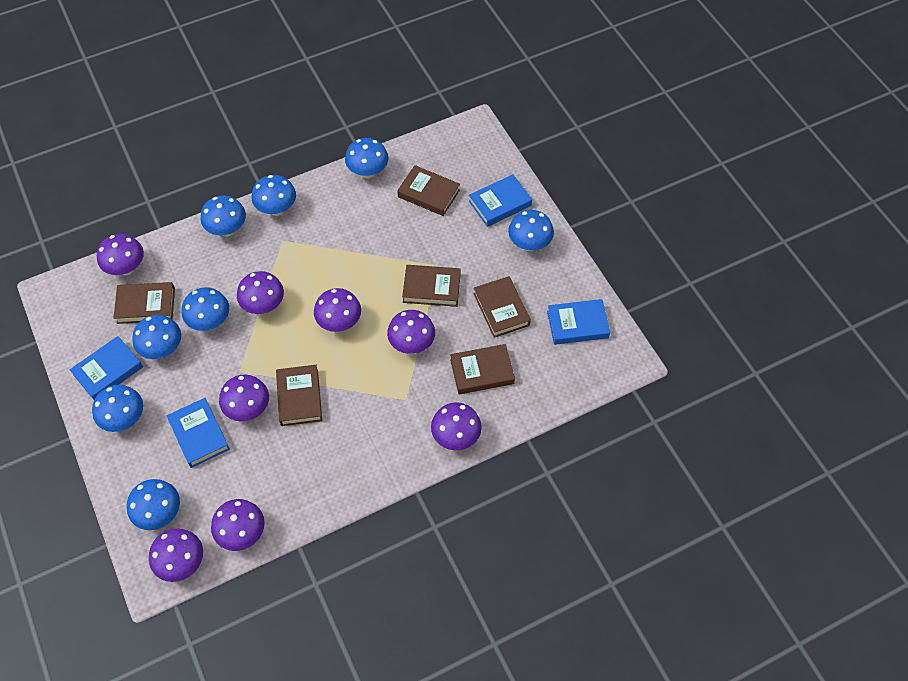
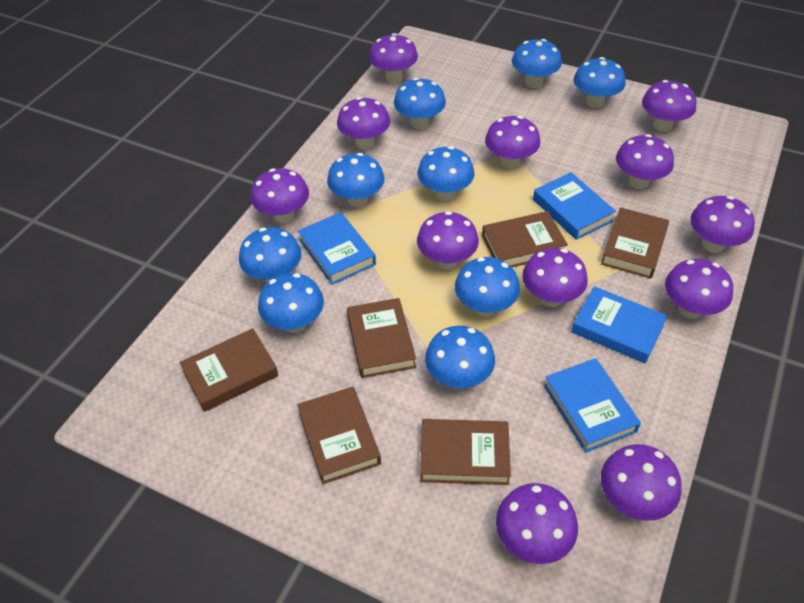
blue mushroom: [92,385,143,432] [127,479,180,530] [132,315,181,359] [182,287,229,331] [200,195,246,237] [252,175,296,216] [345,138,389,178] [508,210,554,251] = 8 -> [239,227,301,283] [258,273,324,333] [327,153,385,208] [394,78,446,129] [417,146,475,201] [425,326,495,389] [455,257,520,317] [512,39,562,88] [574,57,626,108] = 9
purple mushroom: [97,234,144,275] [149,529,203,582] [211,499,265,551] [219,375,269,421] [237,271,284,314] [314,288,361,332] [387,310,435,354] [431,402,482,450] = 8 -> [251,168,309,223] [337,97,390,149] [369,33,418,83] [417,211,479,269] [485,116,541,169] [496,483,578,564] [522,248,588,307] [601,444,682,521] [616,134,674,189] [642,80,696,132] [665,259,733,319] [690,196,755,253] = 12

